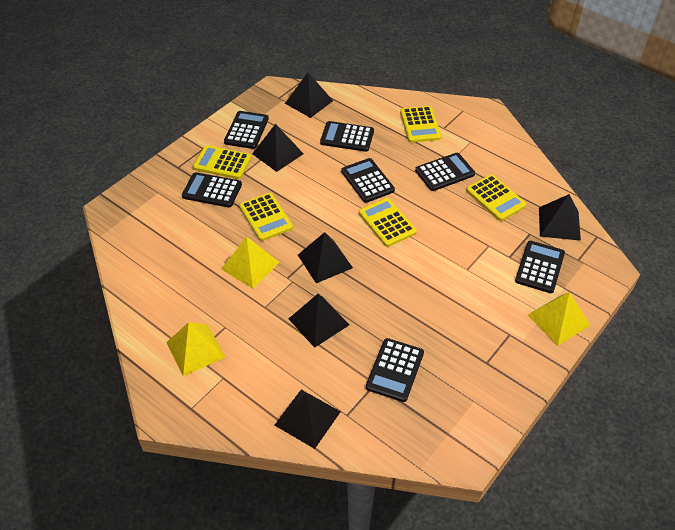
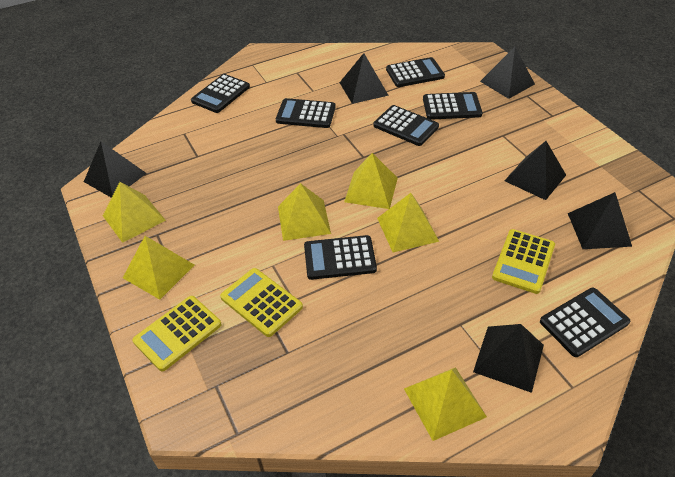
yellow calculator: [193,145,252,179] [239,193,293,241] [359,198,417,247] [400,106,441,143] [466,175,527,221] = 5 -> [132,296,222,371] [220,268,303,337] [492,229,555,294] = 3
yellow pyramid: [166,322,225,376] [222,237,280,289] [528,292,590,346] = 3 -> [103,182,166,243] [123,236,194,300] [278,183,331,241] [344,153,398,209] [377,193,439,252] [404,367,487,441] = 6

